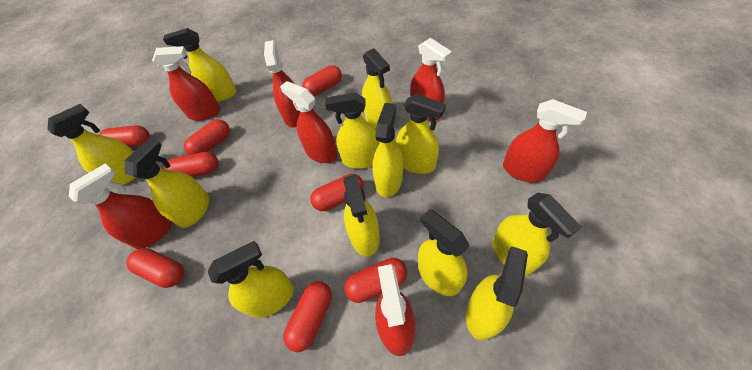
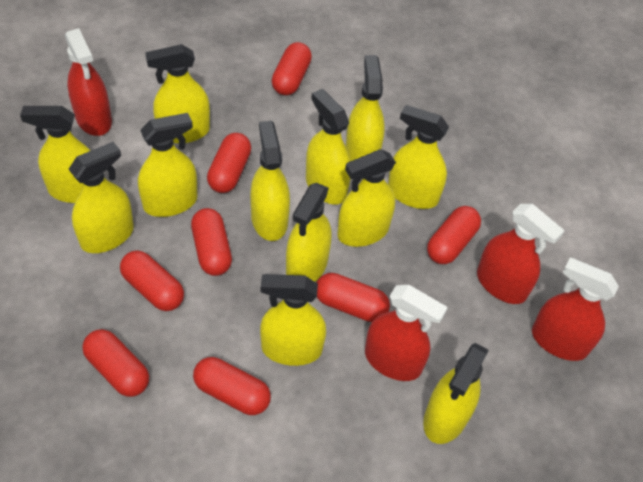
red spray bottle: [69,163,172,249] [152,46,221,121] [264,40,300,128] [280,81,337,163] [375,264,415,356] [410,38,452,121] [503,99,587,183] = 7 -> [65,28,112,136] [365,285,448,381] [477,204,565,304] [532,258,619,361] = 4

